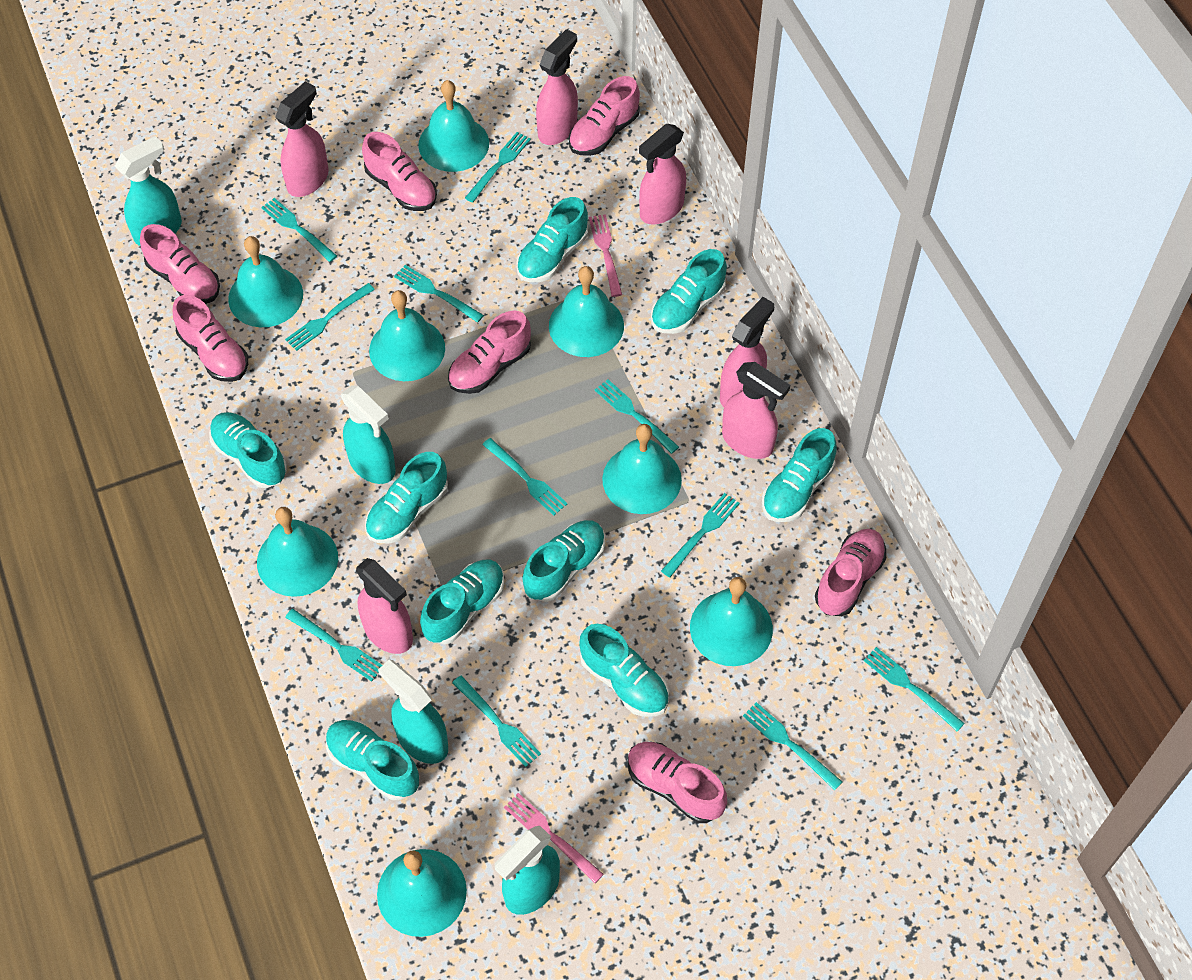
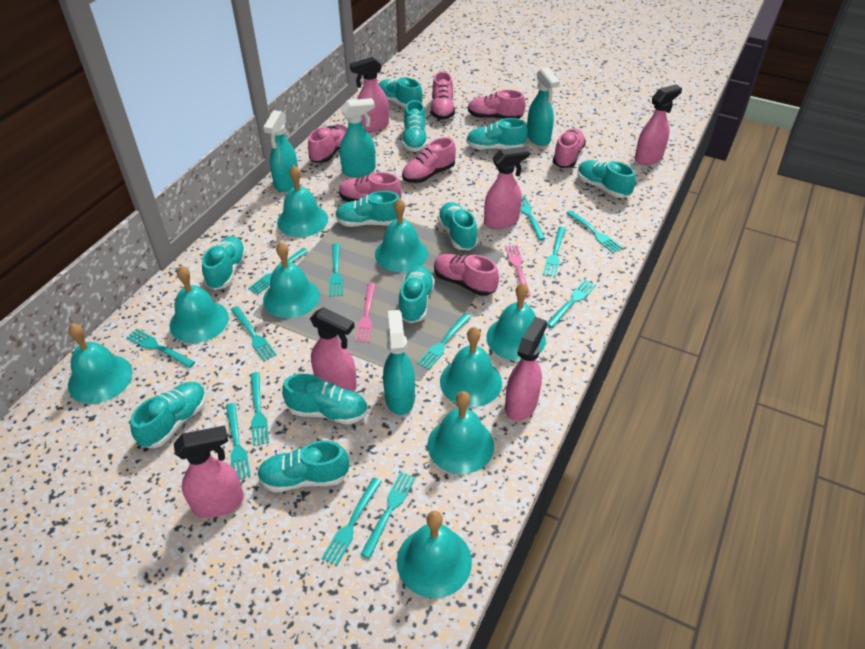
turquoise bell: [228,236,303,327] [257,507,338,597] [369,290,445,381] [377,849,467,937] [418,80,489,172] [549,266,624,357] [602,424,682,514] [690,577,773,666] = 8 -> [68,323,133,404] [169,266,229,343] [263,242,320,318] [277,165,328,237] [375,198,428,272] [397,511,472,598] [427,391,494,474] [440,327,502,407] [486,283,546,361] = 9
turquoise fork: [261,198,337,262] [285,283,375,351] [285,609,382,682] [394,265,484,323] [452,675,541,767] [465,132,531,203] [482,438,568,515] [595,379,679,454] [661,493,740,578] [743,702,842,791] [864,647,965,731] = 11 -> [126,329,195,368] [226,403,251,479] [231,306,277,361] [248,248,308,295] [250,372,269,446] [321,478,382,566] [329,243,343,297] [360,472,416,559] [417,313,471,370] [520,195,545,240] [543,227,566,277] [547,280,596,328] [566,210,622,253] = 13
turquoise shoe: [209,412,287,488] [326,720,419,800] [365,452,448,544] [420,560,504,644] [516,197,588,282] [523,520,605,602] [579,624,669,717] [651,249,727,334] [762,428,837,522] = 9 -> [130,382,206,448] [202,236,247,290] [257,440,349,492] [282,374,368,425] [335,191,400,227] [379,77,423,108] [398,266,435,323] [402,100,428,152] [437,202,478,250] [466,118,528,150] [578,160,636,198] = 11

